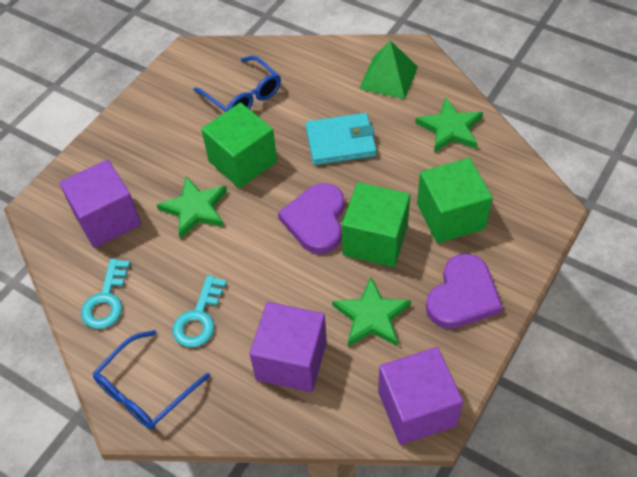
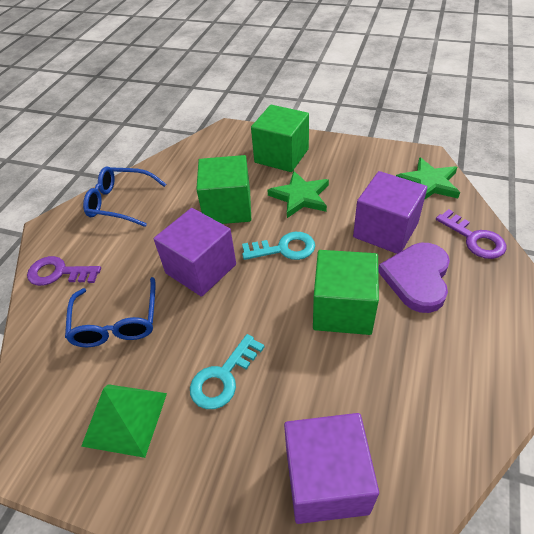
green star: [157,177,227,239] [332,277,411,347] [415,97,483,152] = 3 -> [267,171,329,218] [396,157,460,200] = 2
purple heart: [278,183,344,254] [426,254,503,329] = 2 -> [378,243,450,313] = 1
purple key: none = 0 -> [27,256,101,286] [436,209,506,259] = 2
turquoise wallet: [306,113,377,165] = 1 -> none = 0

